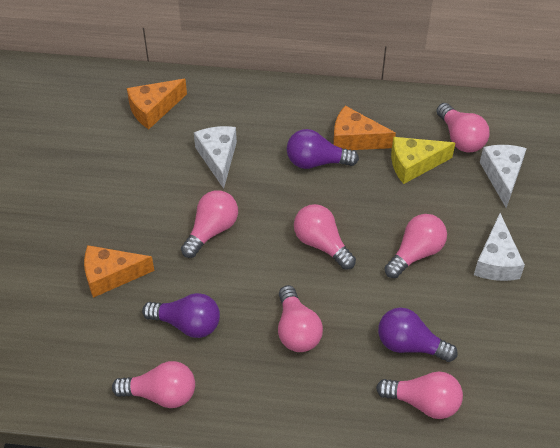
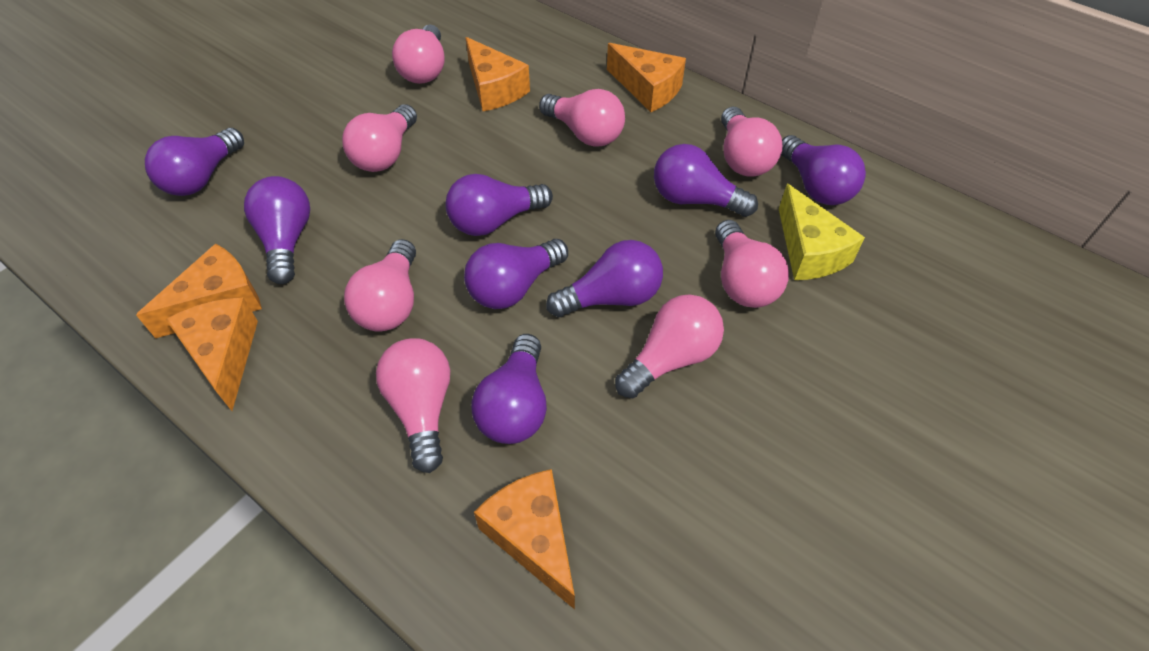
orange cheese: [84,245,154,298] [127,79,187,129] [333,105,396,150] = 3 -> [136,243,262,339] [166,297,258,411] [465,37,530,111] [474,469,575,610] [607,43,686,112] = 5
pink light bulb: [112,361,195,408] [181,190,238,258] [278,285,323,352] [294,204,356,270] [376,371,463,419] [384,214,447,278] [436,103,490,153] = 7 -> [342,104,417,172] [344,239,416,331] [376,338,450,473] [392,25,445,84] [539,89,625,147] [615,294,724,398] [715,220,789,308] [721,107,782,177] = 8
purple light bulb: [142,293,220,338] [287,129,359,169] [378,308,458,362] = 3 -> [145,128,244,196] [244,176,310,284] [445,174,553,236] [464,239,568,309] [471,334,547,444] [546,240,663,317] [654,144,758,217] [781,135,866,205] = 8
white cheese: [194,126,237,189] [474,213,525,281] [480,145,527,208] = 3 -> none = 0

